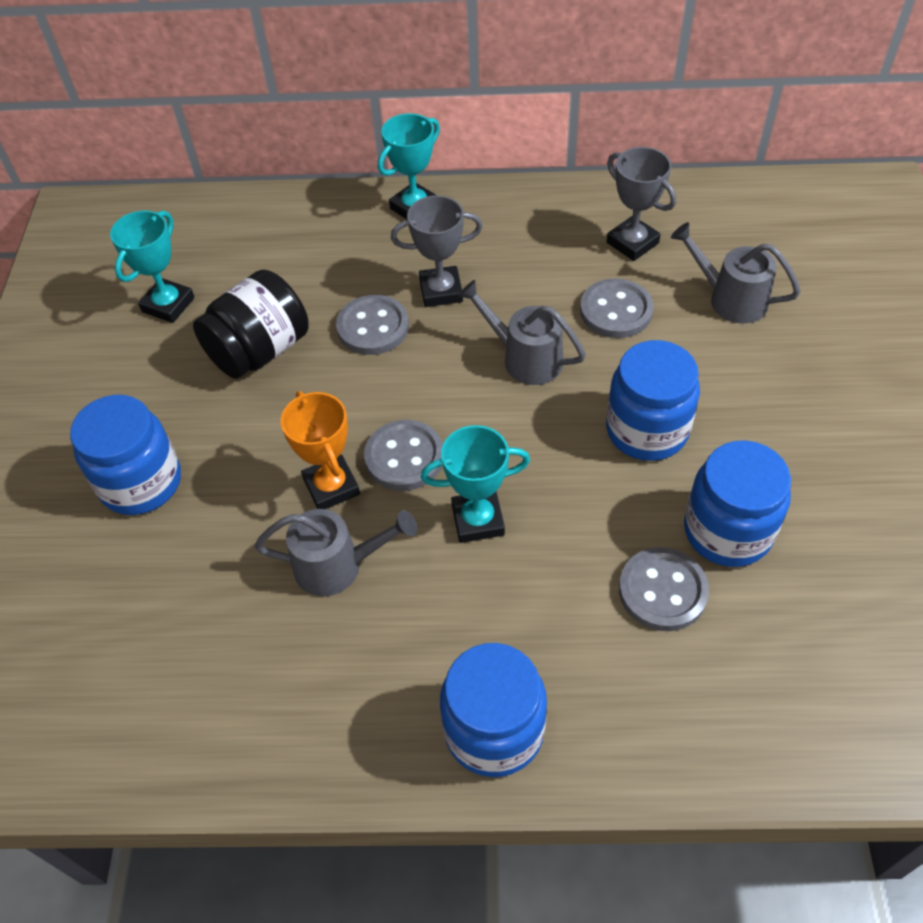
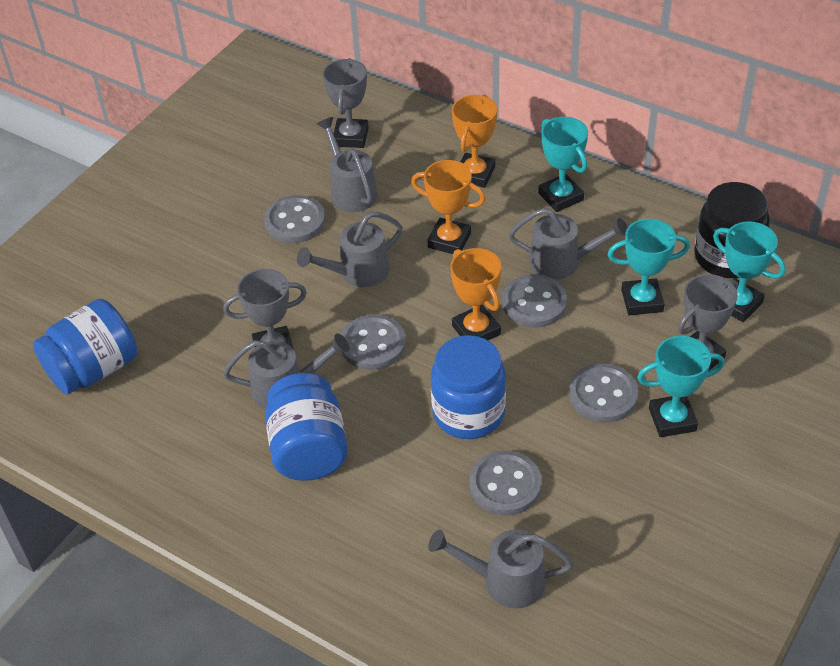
blue jar: [70,395,181,515] [440,643,547,777] [606,340,700,461] [684,440,791,567] = 4 -> [33,299,137,394] [265,373,348,481] [431,335,506,439] = 3
grey button: [336,295,409,355] [364,420,443,491] [580,278,654,338] [619,547,709,631] = 4 -> [264,195,325,243] [341,314,406,370] [469,450,542,516] [502,274,567,328] [569,363,638,423] = 5
grey trophy: [391,195,483,307] [607,147,676,261] = 2 -> [223,269,307,350] [323,58,369,148] [678,274,738,371] = 3
grey watering can: [255,509,417,596] [458,280,586,385] [671,222,801,324] = 3 -> [223,333,349,410] [297,212,403,287] [317,117,378,212] [428,529,574,609] [508,208,628,280] = 5
orange trophy: [281,391,360,509] = 1 -> [411,160,486,254] [450,248,501,340] [452,95,497,188] = 3
turquoise trophy: [110,210,195,323] [378,113,440,219] [421,425,530,543] = 3 -> [538,117,588,212] [608,219,690,315] [637,336,725,437] [713,221,786,322] = 4

